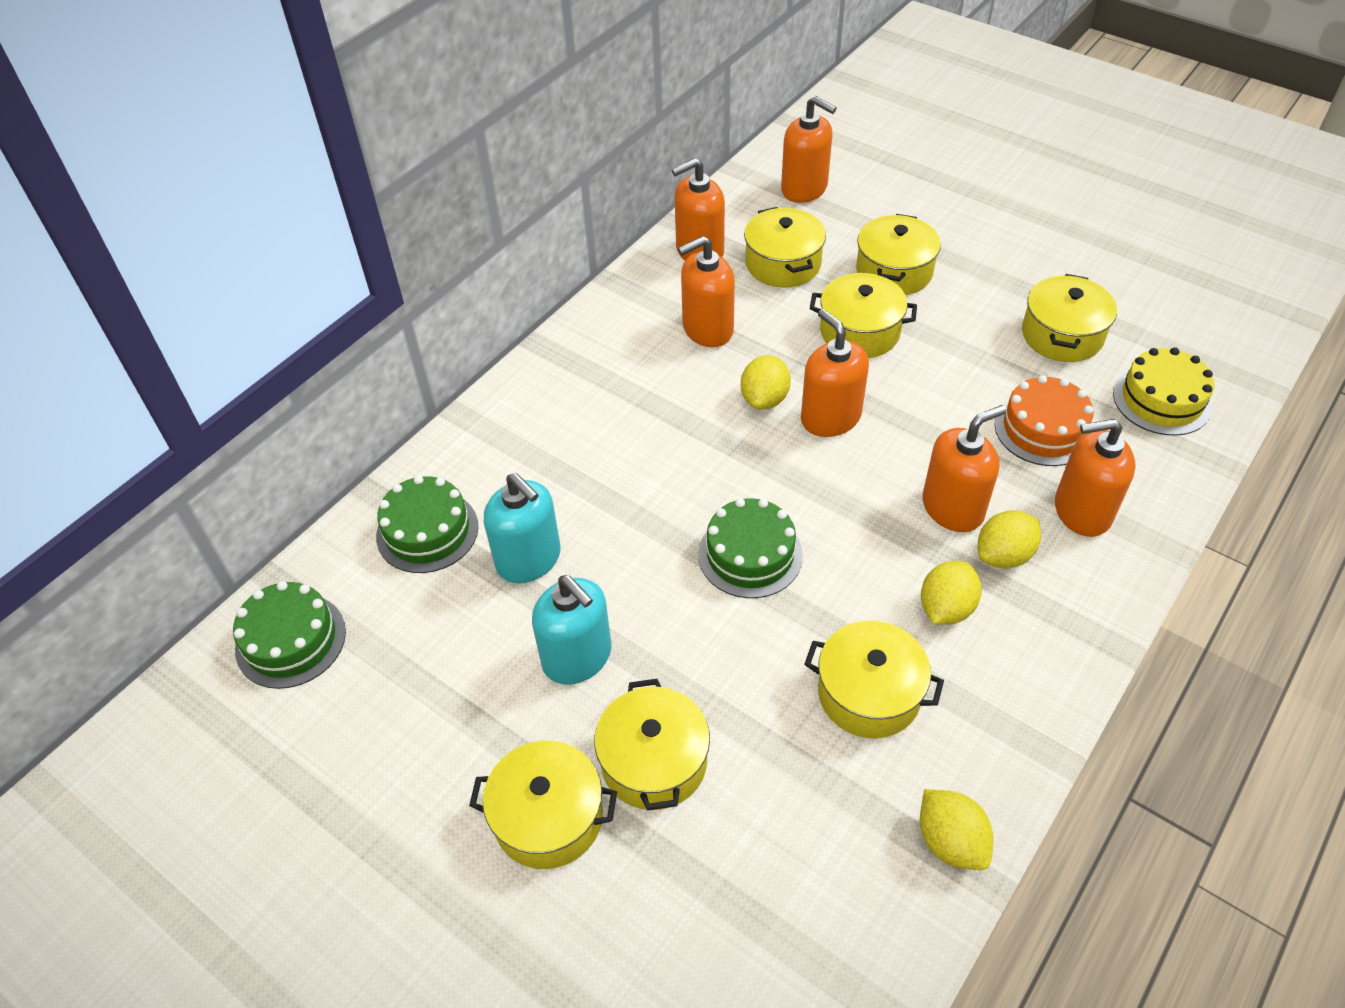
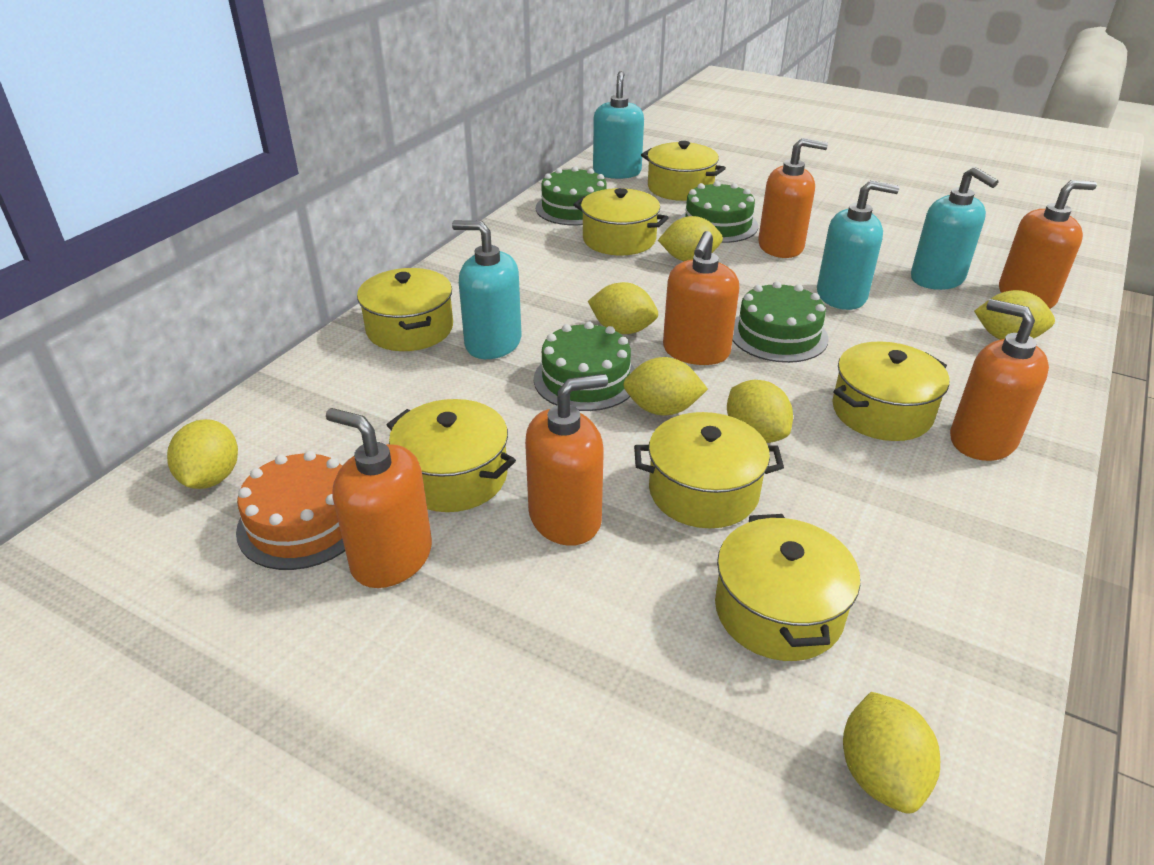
green cake: [233,581,346,689] [376,475,478,573] [698,498,803,598] = 3 -> [534,321,635,411] [536,166,607,225] [679,181,758,243] [732,281,829,363] = 4
turquoise soap dispenser: [484,473,561,583] [532,575,611,685] = 2 -> [452,220,522,359] [593,71,644,179] [817,180,900,310] [911,167,998,290] = 4
yellow cake: [1113,347,1214,436] = 1 -> none = 0
yellow lemon: [741,355,791,410] [920,789,993,870] [921,561,982,625] [978,510,1041,569] = 4 -> [167,419,238,489] [588,282,658,334] [623,357,708,416] [658,216,723,261] [727,379,793,443] [843,692,940,814] [974,290,1055,340] = 7

